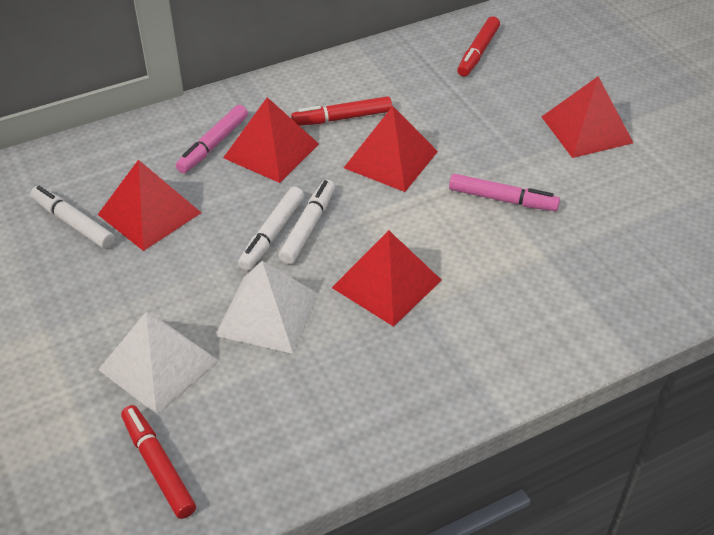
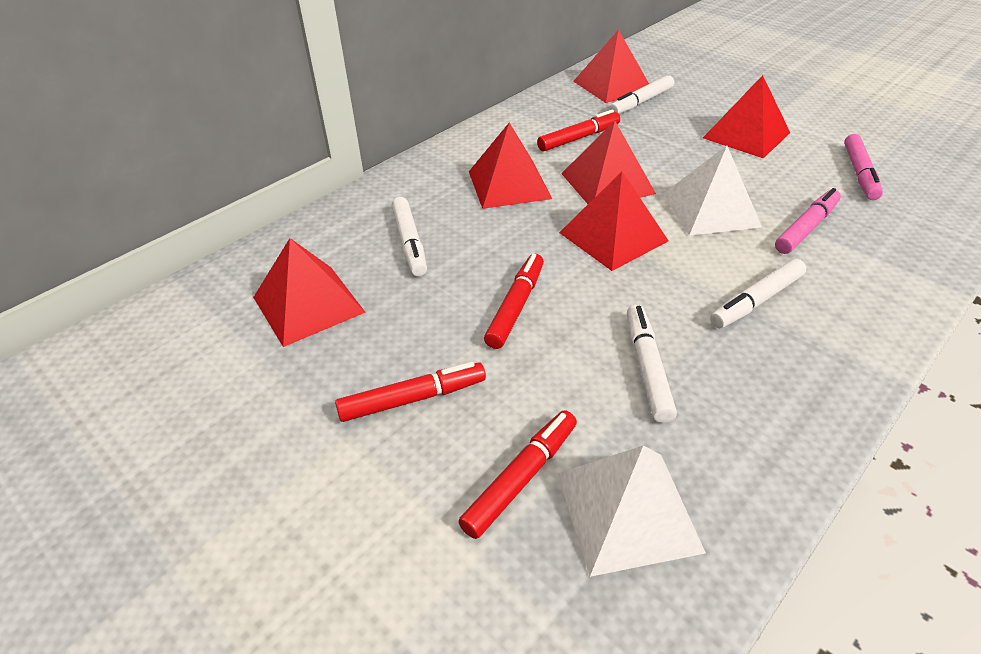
red marker: [121,405,196,519] [291,96,392,126] [457,16,500,77] = 3 -> [335,362,486,422] [458,410,577,539] [484,254,544,349] [537,110,620,152] = 4
red pyramid: [98,160,201,251] [223,97,319,183] [332,230,442,327] [344,106,438,192] [541,76,633,158] = 5 -> [253,238,366,347] [469,122,552,209] [559,172,669,271] [561,121,656,204] [573,29,649,103] [703,75,790,158] = 6
white marker: [30,186,115,249] [238,187,304,271] [279,180,335,264] = 3 -> [392,197,427,276] [609,75,674,114] [627,305,677,423] [710,259,806,328] = 4

